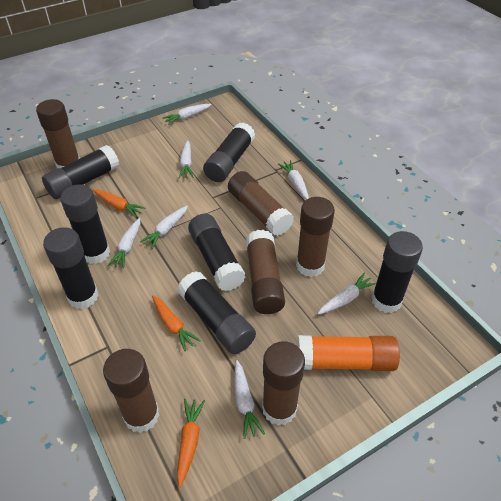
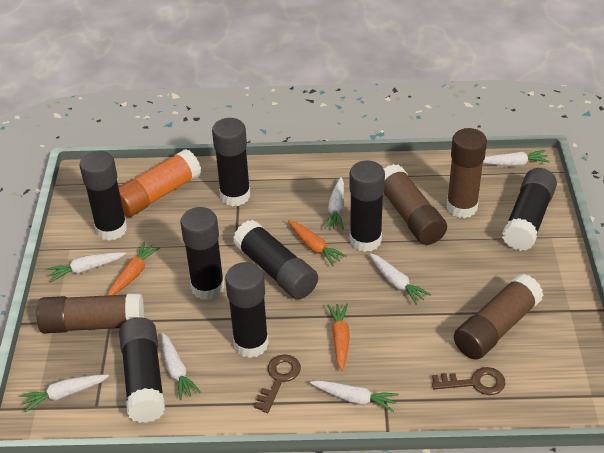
black glue stick: [42,145,119,199] [43,227,99,309] [60,184,110,264] [178,271,256,354] [188,214,246,291] [203,122,255,182] [371,231,423,313] = 7 -> [80,151,127,241] [119,317,166,423] [180,207,225,300] [212,118,250,206] [225,262,269,358] [233,220,318,299] [349,160,385,252] [502,168,557,251] = 8
brown glue stick: [36,99,80,168] [103,349,159,433] [228,171,294,236] [246,230,285,314] [262,341,305,426] [296,197,335,277] = 6 -> [36,293,144,333] [383,164,447,245] [446,128,487,218] [454,274,543,360] = 4
brown key: none = 0 -> [254,354,301,413] [432,367,505,395] = 2

